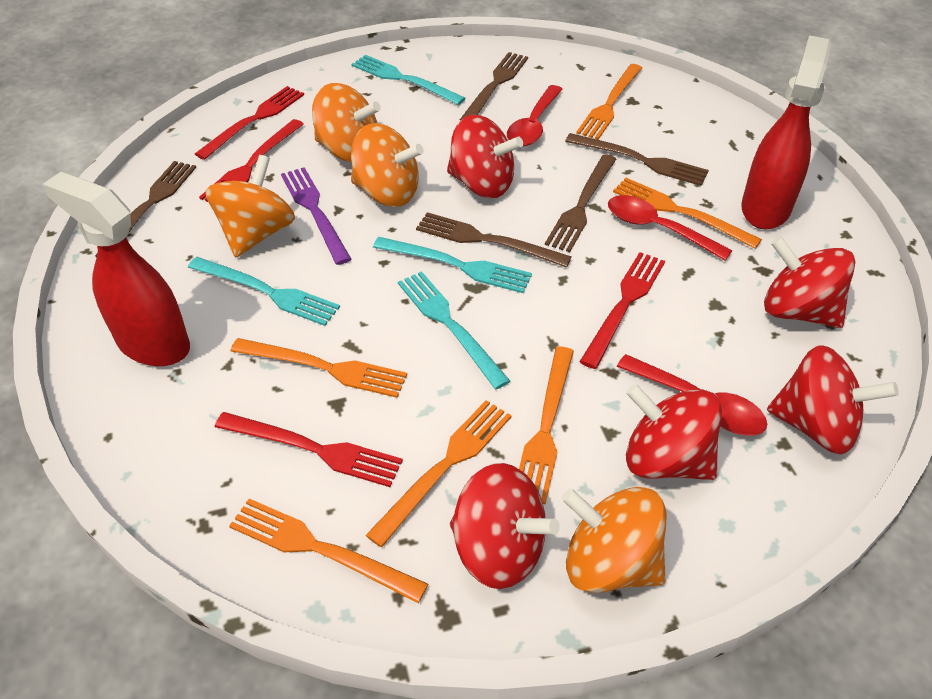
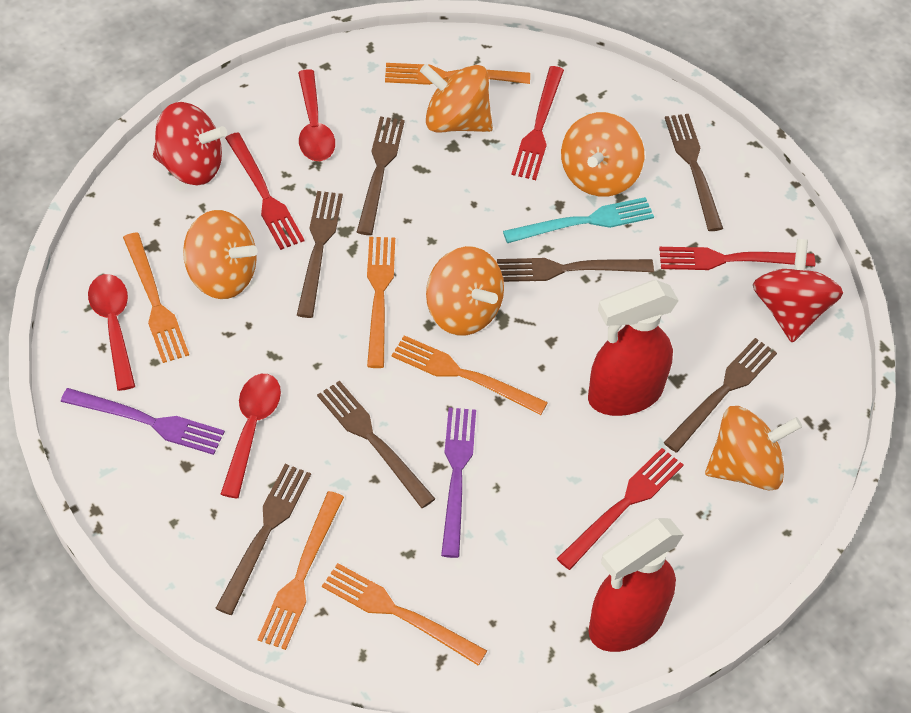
brown fork: [95,161,196,257] [416,212,572,268] [460,52,528,121] [545,154,616,252] [565,133,709,186] = 5 -> [215,464,311,615] [297,191,343,318] [317,381,435,508] [357,116,405,235] [497,258,654,282] [663,338,777,453] [665,114,723,231] = 7
orange spinning top: [205,155,295,258] [312,83,381,162] [351,123,424,207] [562,487,667,593] = 4 -> [183,210,257,299] [420,64,493,133] [426,246,504,336] [561,112,644,197] [705,406,802,491] = 5
purple fork: [281,167,351,265] = 1 -> [61,388,225,455] [441,408,476,558] = 2
red spinning top: [447,115,523,198] [450,463,560,589] [626,384,722,480] [764,236,855,328] [767,345,898,455] = 5 -> [153,102,227,185] [753,239,843,343] = 2
turquoise fork: [188,257,340,326] [351,55,466,105] [373,237,532,293] [398,271,510,389] = 4 -> [503,197,654,243] = 1

